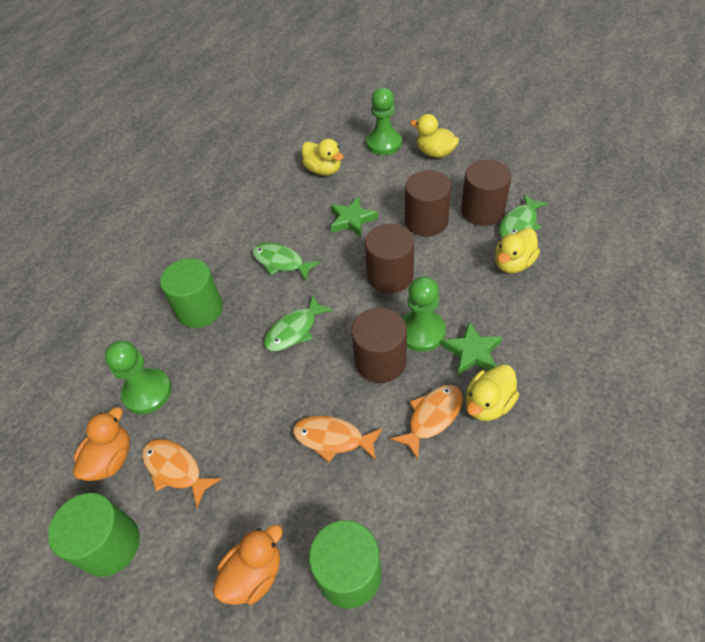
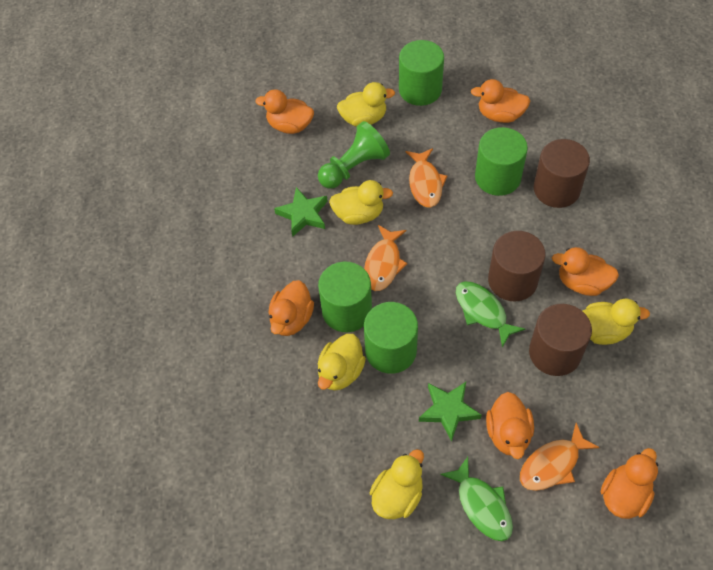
brown cylinder: [351,308,407,383] [365,224,414,293] [405,170,451,236] [461,160,511,226] = 4 -> [488,231,546,301] [529,304,592,376] [534,139,590,208] = 3
green cylinder: [48,493,140,577] [160,258,223,328] [309,520,382,609] = 3 -> [318,262,372,332] [364,302,418,374] [399,40,444,106] [475,127,528,196] = 4
green fish: [252,243,321,281] [264,295,333,351] [499,194,548,238] = 3 -> [440,457,513,541] [456,281,525,347] = 2
green pawn: [105,341,172,414] [366,88,402,155] [403,276,446,352] = 3 -> [318,121,390,189] = 1
orange duck: [73,407,130,481] [213,525,283,605] = 2 -> [255,90,314,134] [268,280,314,336] [471,79,530,123] [486,392,534,459] [552,247,619,296] [601,448,658,519] = 6
yellow duck: [302,139,344,176] [410,114,459,158] [466,365,519,421] [495,228,540,273] = 4 -> [318,334,366,391] [329,180,393,225] [337,82,395,127] [369,449,424,519] [583,298,650,345] = 5

